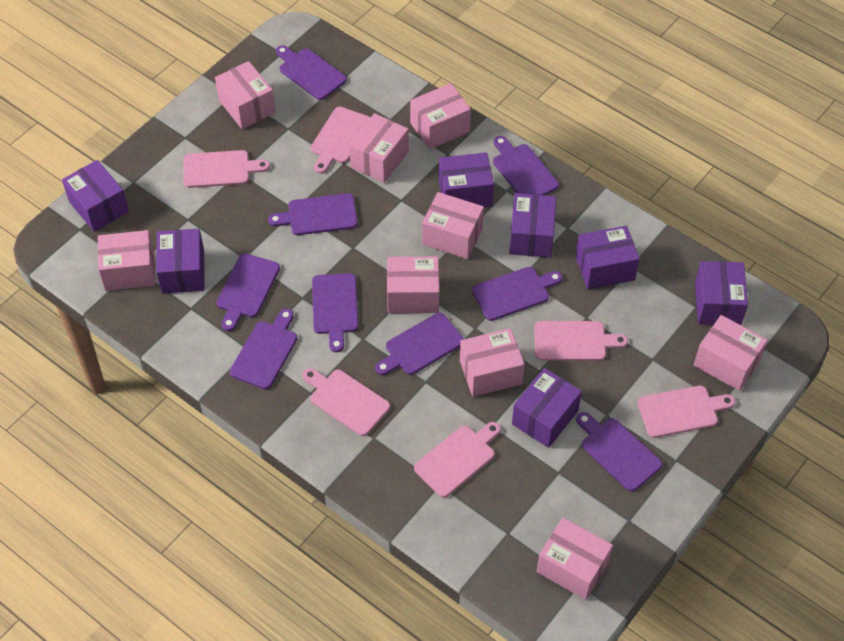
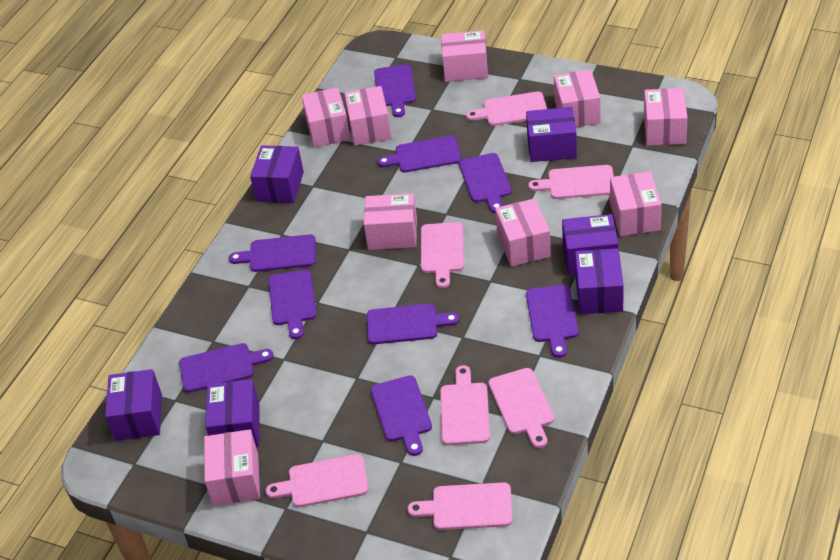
pink cutting board: [183,150,270,188] [302,368,390,436] [311,107,371,174] [414,422,501,498] [534,321,628,361] [638,386,735,438] = 6 -> [266,454,369,507] [408,482,513,530] [421,222,464,288] [440,365,490,445] [466,92,547,126] [489,368,554,448] [528,165,614,199] = 7
purple box: [62,160,129,232] [156,229,204,294] [439,152,494,207] [509,193,556,258] [512,368,582,448] [575,226,640,290] [695,261,748,325] = 7 -> [105,369,162,441] [205,379,260,447] [250,145,304,203] [526,107,577,162] [562,214,619,275] [575,248,624,314] = 6

